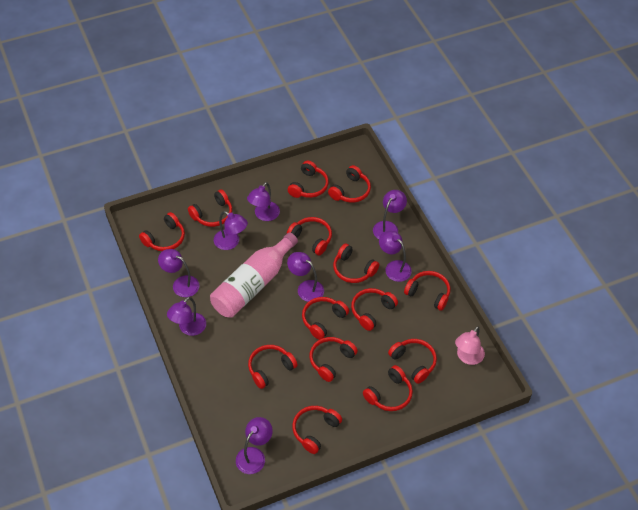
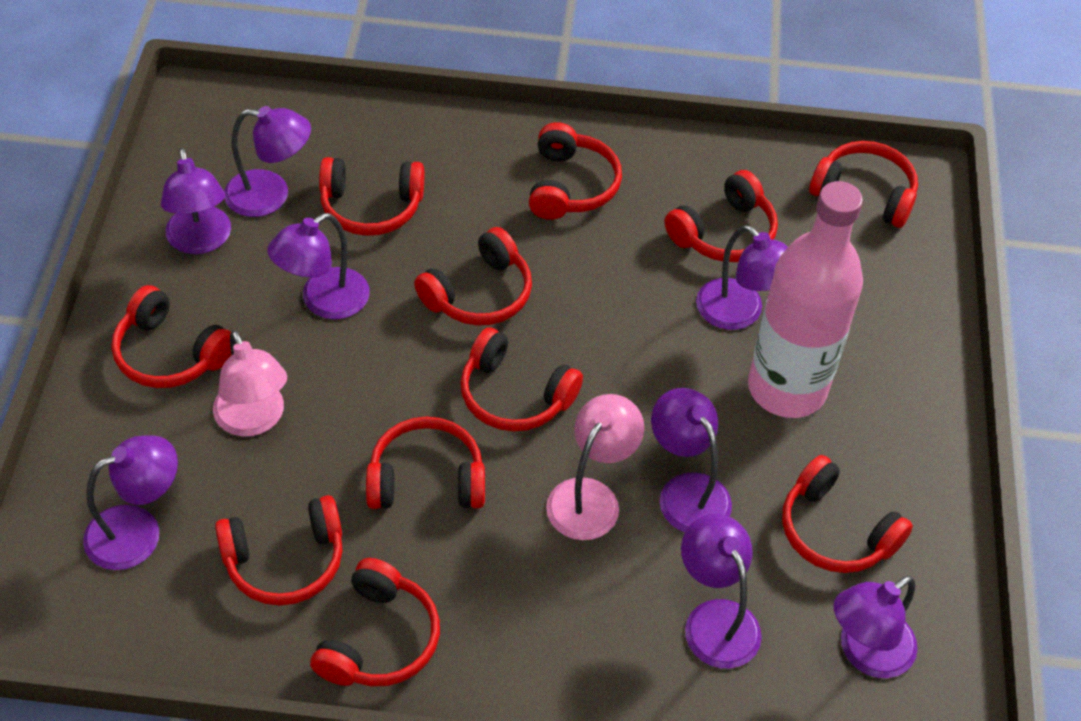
pink lamp: [455,326,485,365] = 1 -> [213,330,287,437] [546,394,644,540] = 2
red headphones: [139,212,185,251] [188,189,232,227] [248,345,297,389] [287,217,332,256] [288,161,329,198] [292,406,342,454] [302,297,349,340] [309,337,358,382] [328,165,371,203] [333,243,379,283] [351,288,398,331] [363,365,413,411] [388,339,437,384] [404,271,450,311] = 14 -> [111,285,232,388] [215,495,342,605] [310,558,440,686] [319,157,424,236] [366,416,485,509] [414,227,532,326] [460,327,583,432] [529,122,622,220] [665,170,778,262] [782,455,913,573] [809,141,918,228] = 11

